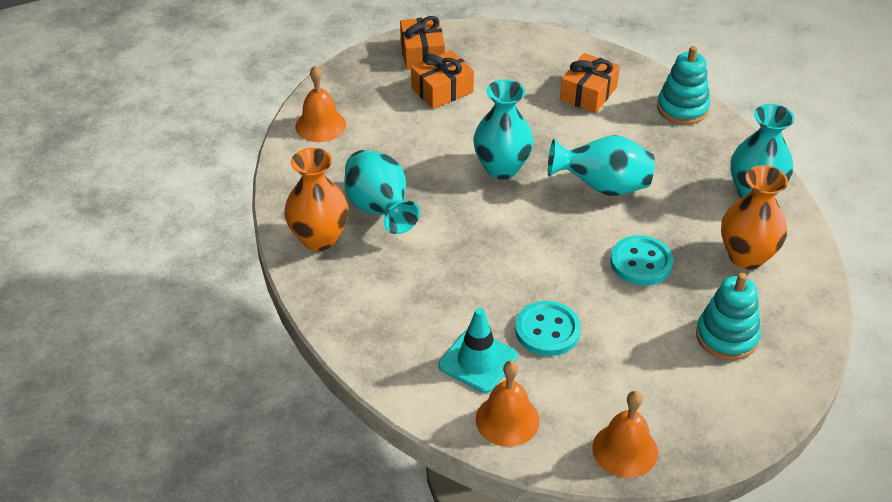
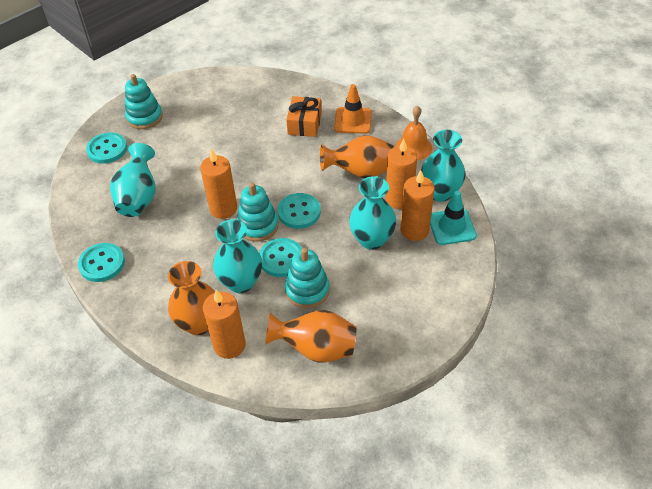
orange bell: [295,66,346,142] [475,360,540,447] [592,391,658,478] = 3 -> [395,105,432,160] = 1
orange candle: none = 0 -> [200,149,237,219] [203,290,246,359] [385,139,417,209] [400,170,435,241] = 4
orange gift: [400,16,445,70] [411,50,474,109] [560,53,620,113] = 3 -> [286,96,322,137] = 1
orange traffic cone: none = 0 -> [334,84,372,134] = 1
orange vase: [284,148,349,251] [721,165,788,269] = 2 -> [168,261,215,335] [265,310,357,363] [320,135,394,178] = 3
turquoise button: [515,301,581,356] [610,235,673,286] = 2 -> [78,243,125,282] [86,133,127,164] [259,238,302,277] [278,193,321,229] = 4
turquoise stacking toy: [657,46,710,125] [696,273,761,360] = 2 -> [125,74,163,129] [237,183,279,242] [285,248,330,308] = 3

